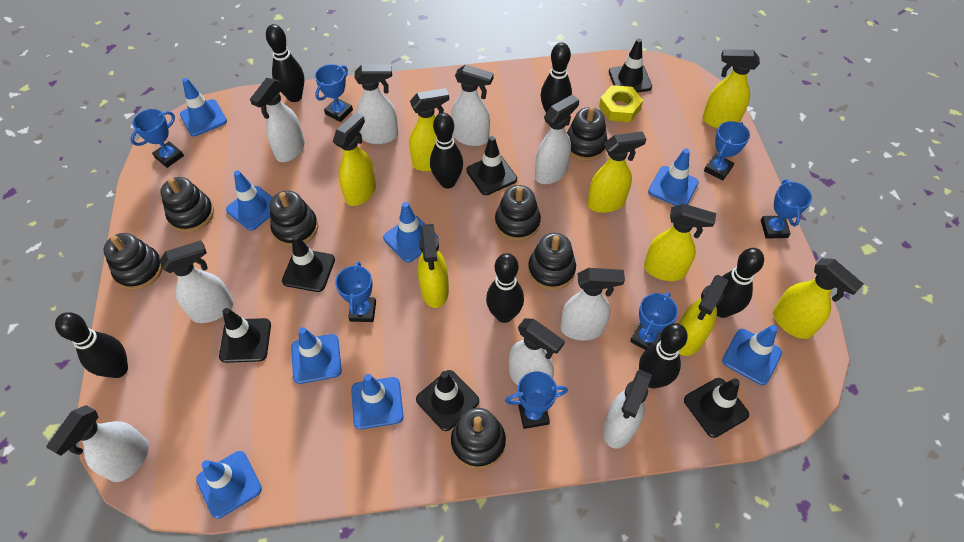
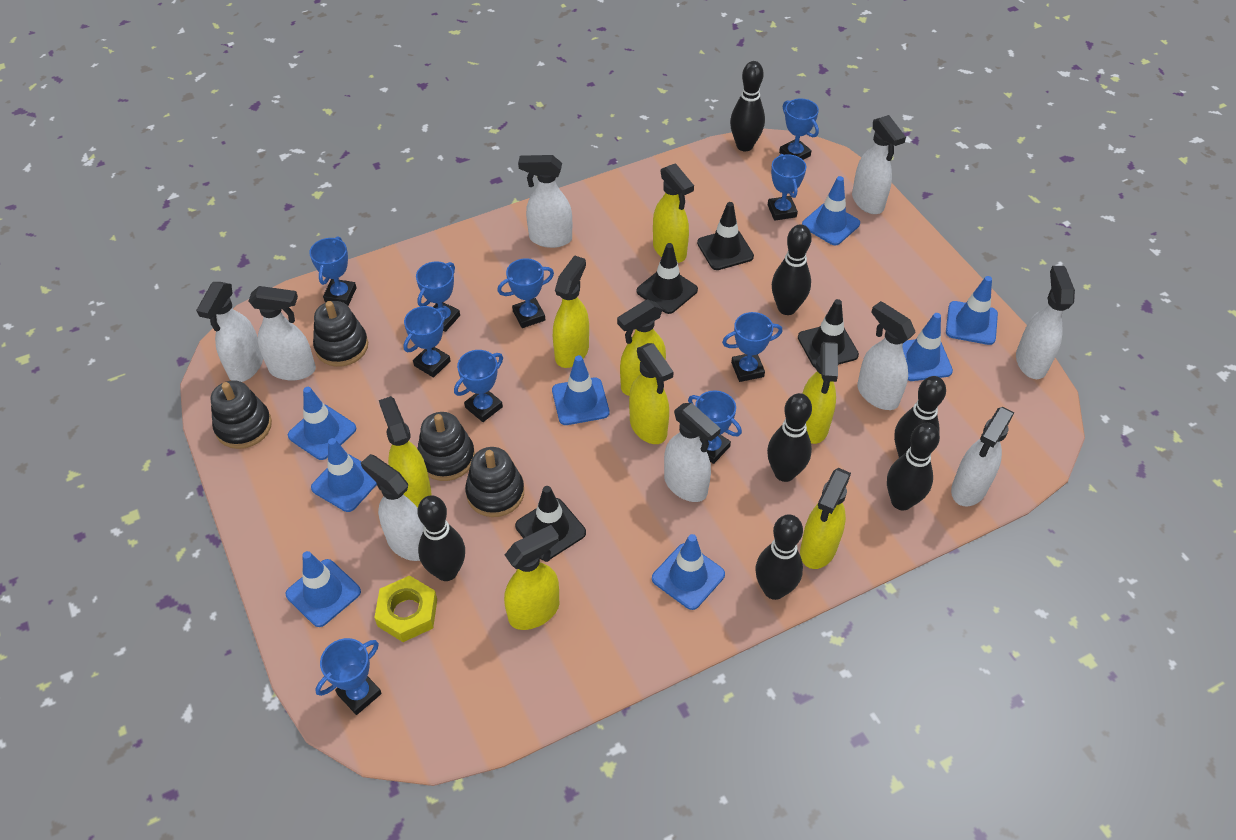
black stacking toy: [103,233,162,290] [160,177,214,233] [270,191,318,247] [451,408,506,469] [495,185,541,241] [528,233,576,290] [567,107,607,161] = 7 -> [211,380,272,449] [313,301,368,367] [417,412,475,481] [465,447,524,517] = 4
black traffic cone: [219,308,271,363] [282,235,335,292] [416,370,479,431] [466,136,517,195] [609,38,652,93] [684,378,749,438] = 6 -> [515,486,586,560] [637,243,698,314] [697,202,754,270] [798,299,859,368] = 4
blue trophy: [130,109,184,168] [315,64,353,122] [335,261,376,322] [505,371,568,429] [630,292,678,350] [704,121,750,180] [761,179,812,239] = 7 -> [309,236,357,306] [315,638,382,715] [404,306,451,378] [416,261,460,332] [454,350,503,422] [497,258,554,328] [688,390,742,464] [722,312,782,382] [768,154,806,221] [779,98,819,160] = 10

